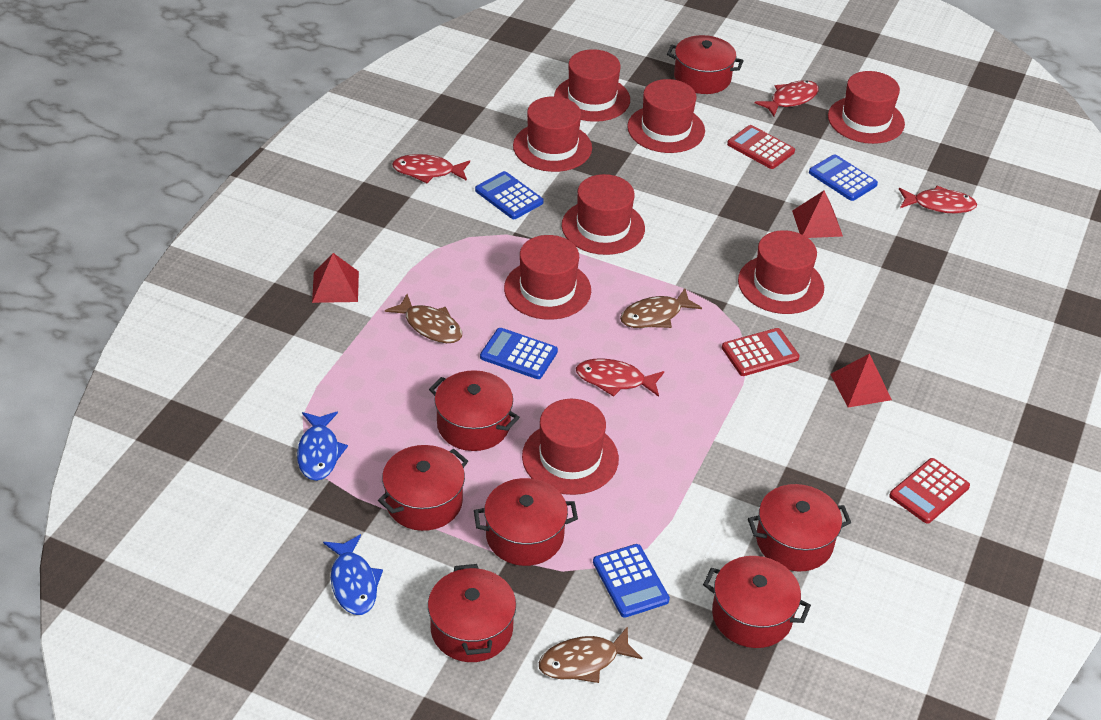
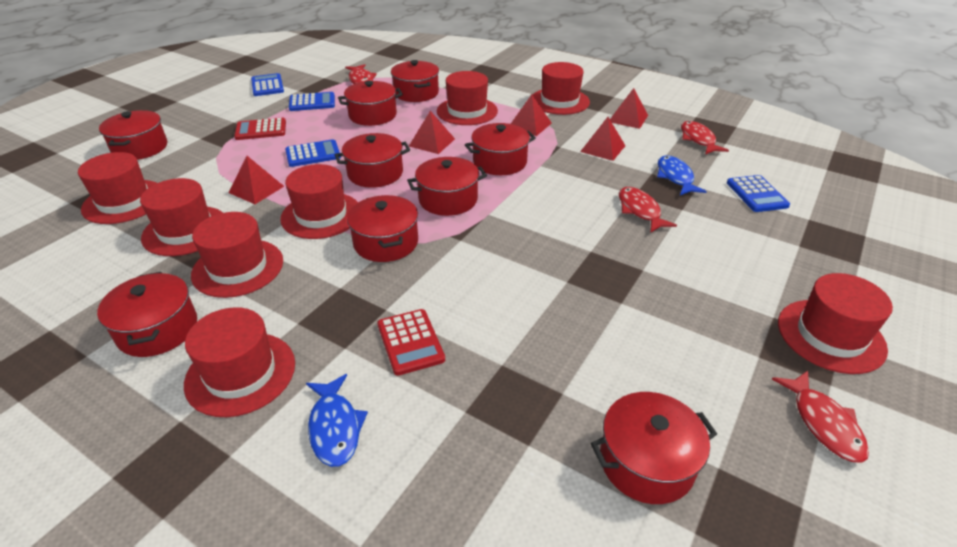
brown fish: [385,294,462,343] [539,626,642,683] [620,288,702,328] = 3 -> none = 0
red calculator: [722,328,800,376] [727,125,795,169] [889,458,970,524] = 3 -> [234,118,286,140] [377,309,445,376] = 2
red pot: [378,445,468,531] [428,564,516,662] [429,370,520,451] [474,478,578,566] [667,35,744,94] [703,556,811,648] [748,484,851,571] = 7 -> [97,272,197,357] [99,110,167,160] [335,133,410,188] [338,81,403,126] [347,195,418,262] [391,60,439,102] [407,157,487,216] [465,123,536,175] [591,392,717,504] = 9
red pyramid: [312,253,359,303] [792,191,843,238] [830,353,892,407] = 3 -> [228,156,284,204] [409,111,455,154] [511,95,551,136] [580,117,626,161] [610,88,648,129] = 5

